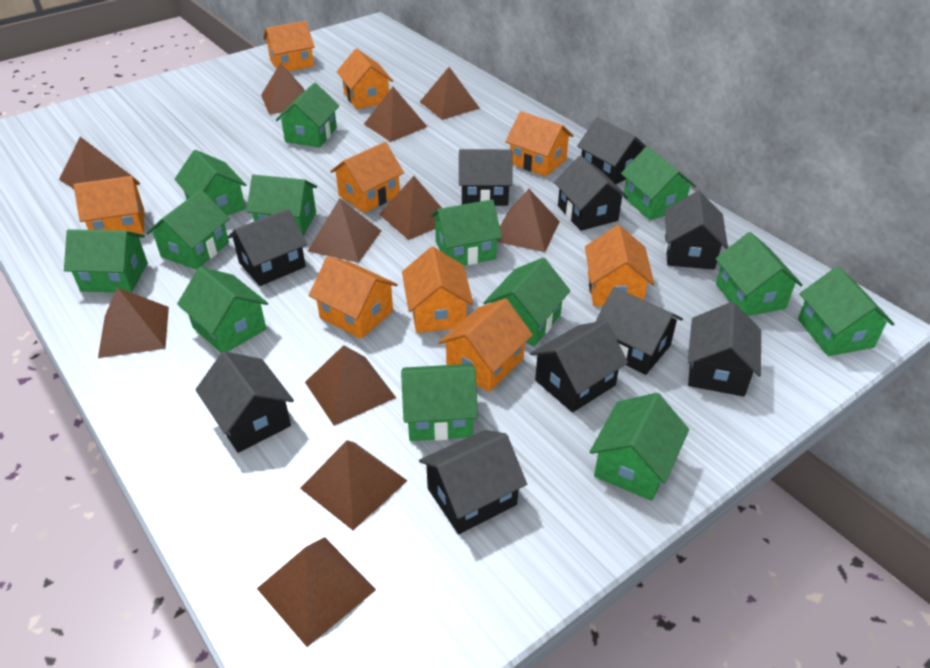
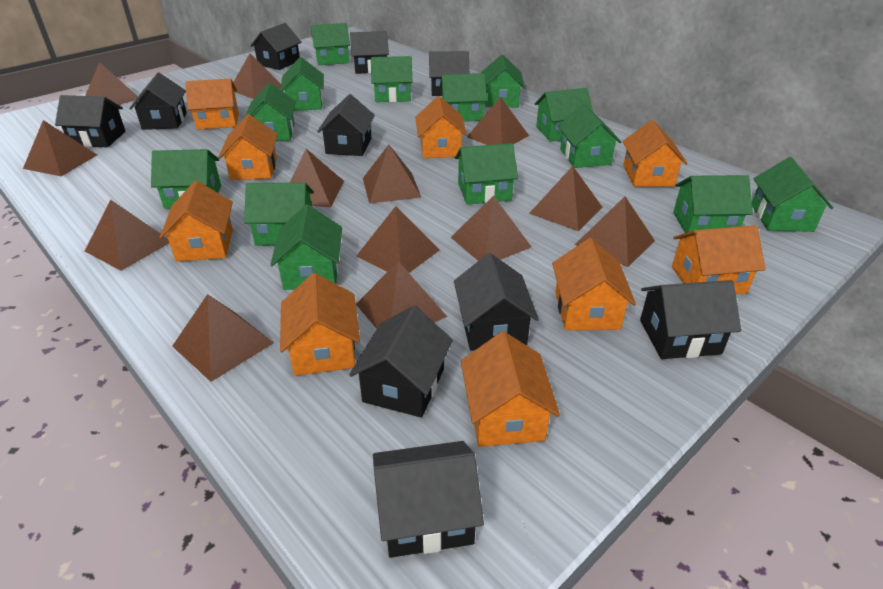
brown pyramid: [59,137,131,189] [98,287,169,358] [257,537,376,647] [261,63,305,115] [300,440,407,530] [305,345,396,426] [308,198,381,263] [364,87,427,142] [379,176,442,240] [420,67,480,120] [497,189,560,252] = 11 -> [23,120,97,176] [85,62,138,105] [85,200,169,271] [172,294,273,382] [233,53,281,99] [290,149,344,207] [356,206,440,273] [356,261,447,329] [363,145,421,204] [451,196,531,261] [467,97,529,145] [529,166,603,231] [575,196,655,267] = 13
green house: [64,229,148,293] [146,190,230,270] [174,150,247,216] [177,267,268,353] [246,175,317,236] [276,83,340,148] [401,364,478,441] [431,199,502,265] [484,258,571,346] [590,393,689,501] [621,146,696,220] [715,232,802,316] [798,266,894,356] = 13 -> [151,149,221,209] [244,183,314,245] [246,83,296,141] [270,204,342,290] [280,57,324,111] [311,23,350,65] [371,56,412,102] [439,73,487,122] [455,143,518,205] [481,54,525,107] [535,88,593,142] [558,104,621,168] [673,175,753,233] [752,157,833,232] = 14

